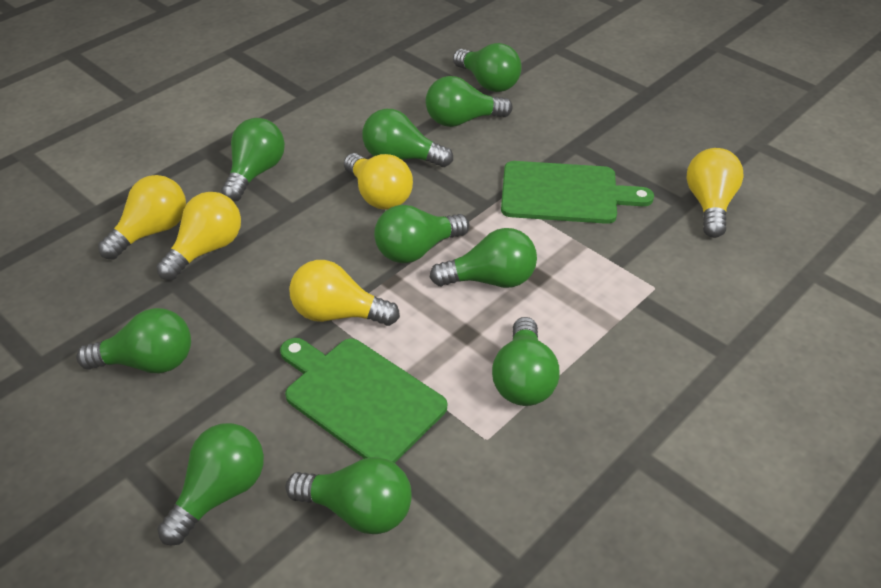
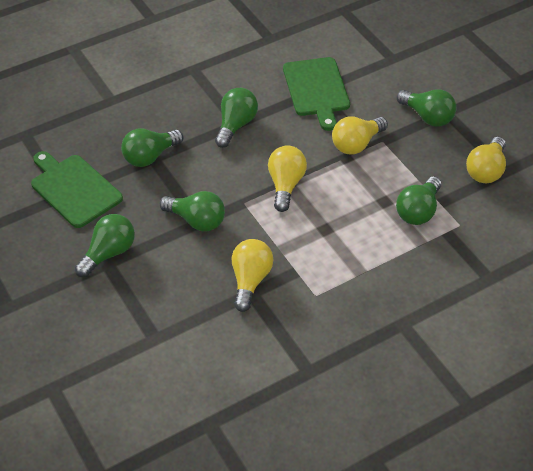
green light bulb: [76,308,191,373] [157,423,264,545] [221,118,285,202] [285,457,411,534] [362,109,453,167] [374,205,469,263] [426,76,513,127] [429,228,537,288] [453,43,522,92] [492,317,559,406] = 10 -> [75,214,135,277] [121,128,184,167] [160,191,225,232] [215,88,258,148] [396,176,441,225] [397,89,456,127] = 6
yellow light bulb: [98,175,186,260] [156,192,241,280] [289,260,400,326] [344,153,413,209] [686,148,744,238] = 5 -> [232,239,274,312] [268,145,307,212] [332,116,388,155] [466,137,506,183] = 4

